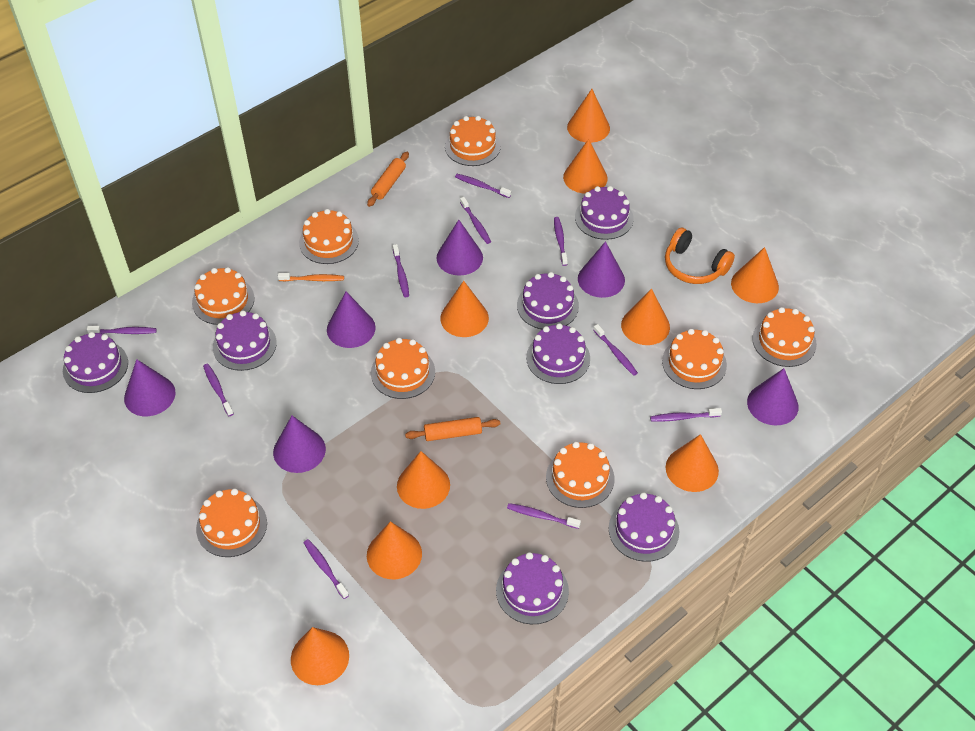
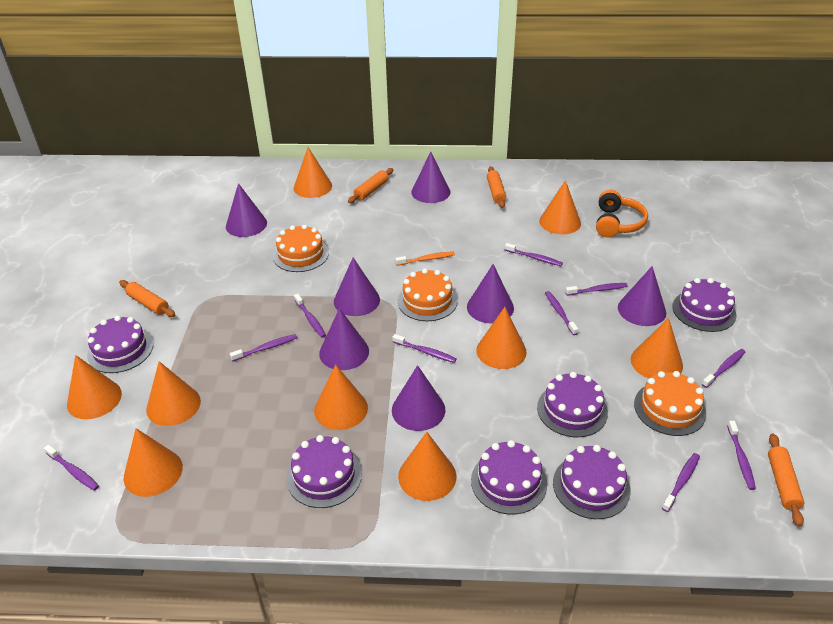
orange cake: [192,267,254,325] [196,488,267,557] [299,209,359,264] [371,338,435,399] [445,116,501,166] [546,442,614,508] [662,329,727,389] [752,307,817,367] = 8 -> [273,224,329,272] [398,268,458,321] [634,371,706,436] = 3
orange rolling pin: [367,152,409,207] [405,417,500,441] = 2 -> [119,280,175,317] [348,168,393,203] [487,166,506,208] [768,434,804,526] = 4
purple cake: [63,332,128,393] [213,310,277,371] [496,552,569,624] [517,272,579,329] [526,323,590,384] [575,186,634,240] [609,492,679,562] = 7 -> [87,315,153,373] [287,435,362,508] [471,440,547,515] [537,372,608,437] [553,445,631,519] [672,278,736,332] = 6
purple cone: [124,359,176,416] [273,416,326,473] [327,292,376,348] [436,220,483,276] [578,241,625,298] [747,368,798,426] = 6 -> [226,183,267,237] [319,308,369,370] [334,258,380,316] [392,365,445,431] [411,151,450,203] [467,264,514,323] [618,266,666,326] = 7

